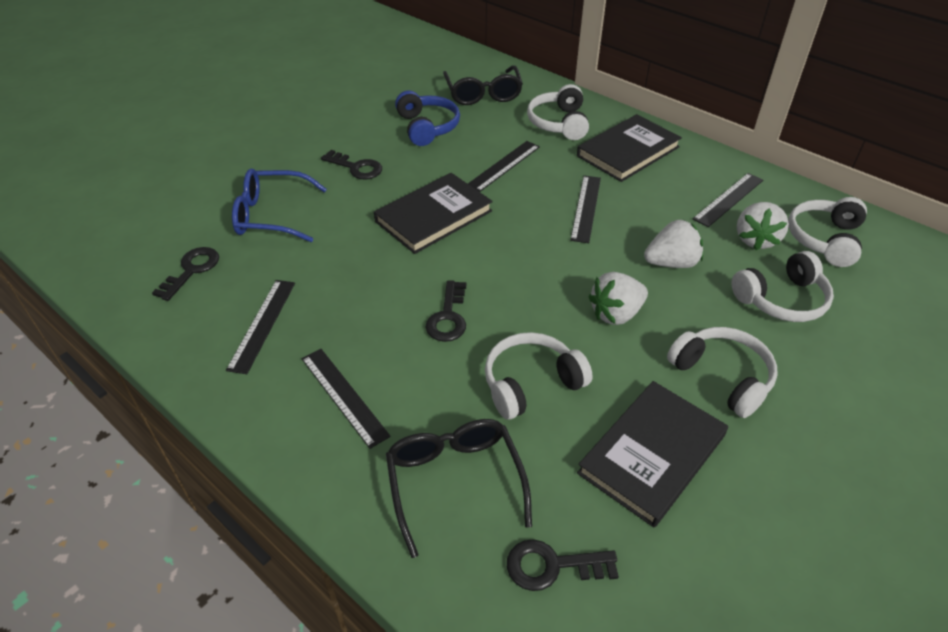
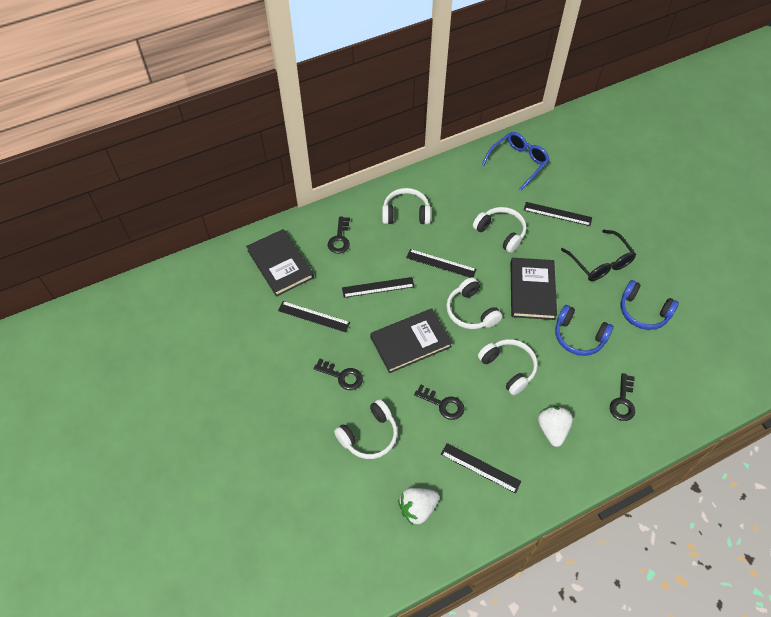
black glasses: [386,419,532,558] [443,65,523,105] = 2 -> [561,230,636,281] = 1
blue headphones: [395,90,460,146] = 1 -> [555,305,614,356] [621,280,679,330] = 2
white strawberry: [588,272,648,325] [644,219,703,268] [737,202,789,250] = 3 -> [398,488,439,525] [538,406,573,447] = 2

